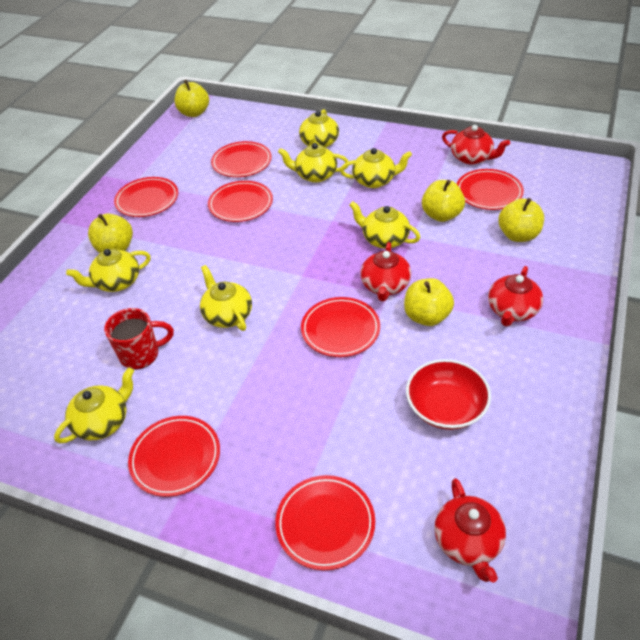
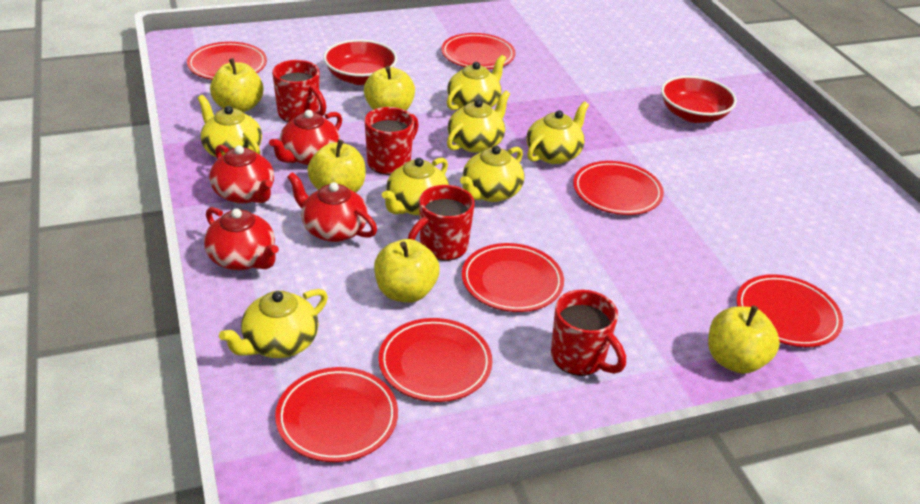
red bowl: [406,359,491,430] = 1 -> [323,39,397,85] [661,76,737,123] = 2
red mug: [104,308,174,370] = 1 -> [272,60,326,122] [364,107,419,175] [408,185,475,261] [551,290,626,376] = 4

